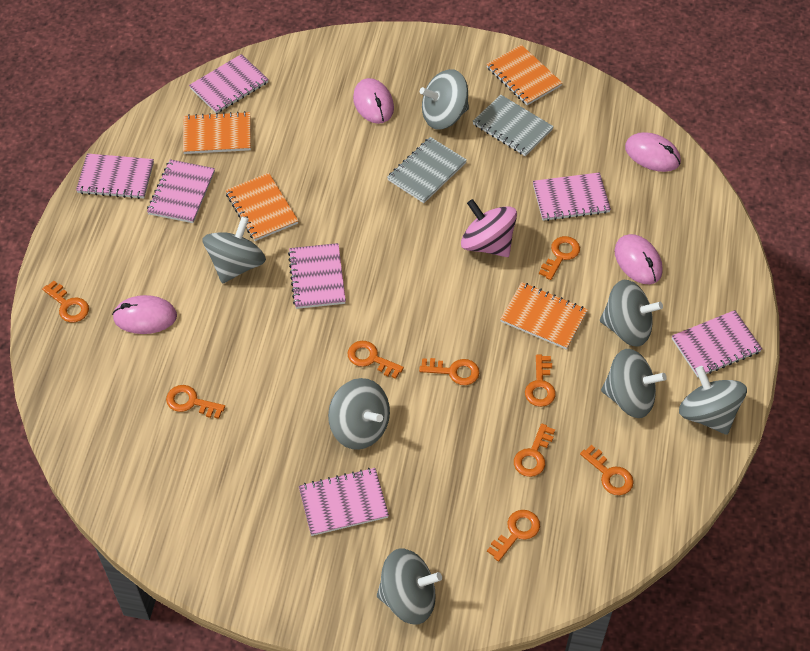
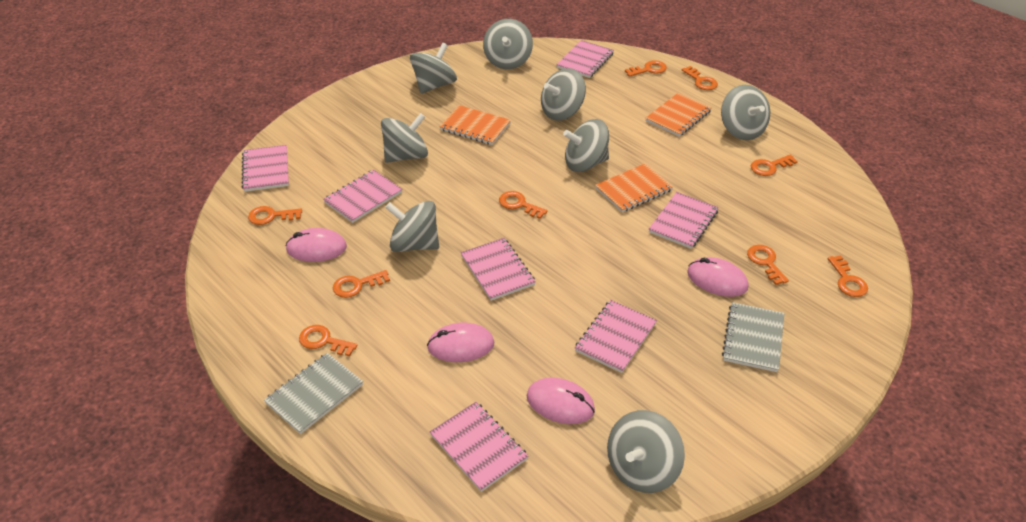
grey spinning top: [202,216,266,284] [328,378,390,450] [377,548,442,625] [420,69,469,130] [600,280,663,346] [601,349,667,418] [679,366,747,435] = 7 -> [381,113,428,163] [385,201,439,252] [410,43,457,94] [483,19,533,69] [541,68,586,121] [563,119,609,172] [607,410,685,493] [721,85,770,140] = 8
orange notebook: [183,111,251,154] [225,173,299,241] [486,45,562,105] [500,282,588,350] = 4 -> [440,105,511,145] [595,163,673,212] [646,93,712,136] = 3
pink spinning top: [461,199,517,257] = 1 -> none = 0

